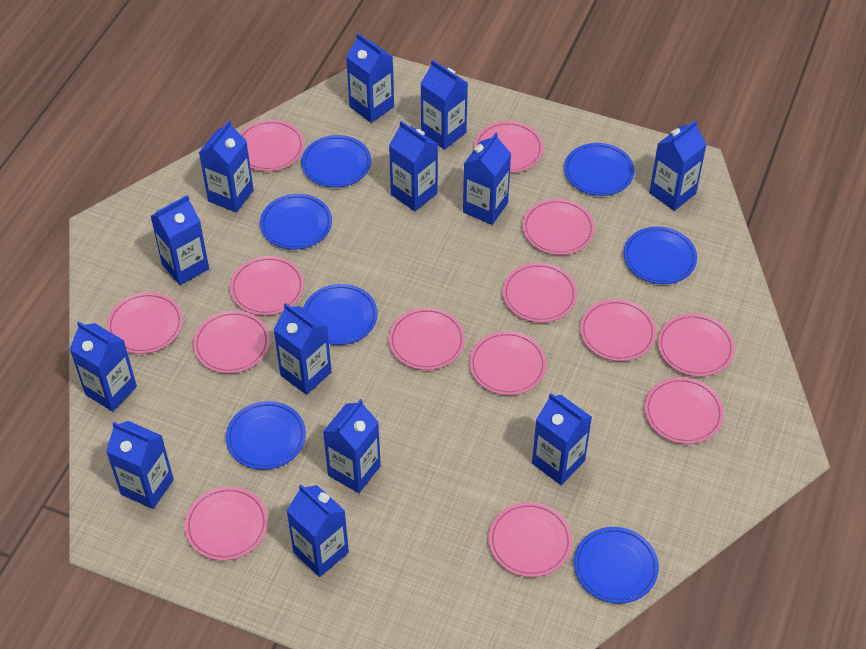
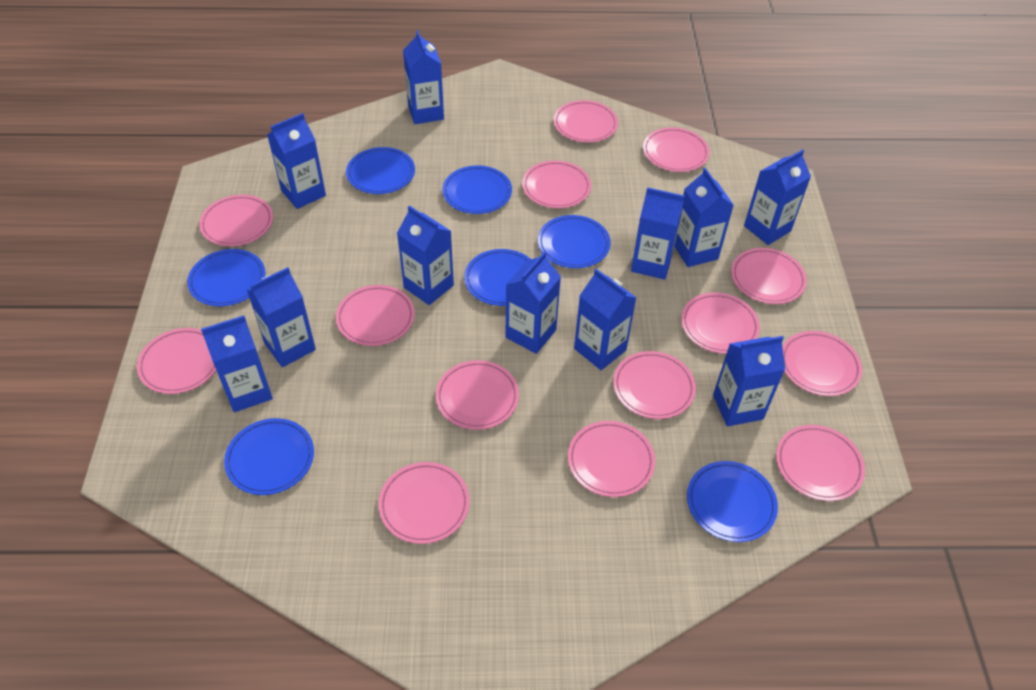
blue carton: [70,322,137,412] [106,421,174,509] [151,195,209,285] [199,120,254,213] [273,303,331,395] [286,485,349,577] [323,399,381,493] [346,33,394,123] [389,121,438,211] [420,60,468,150] [463,132,511,225] [532,393,592,485] [649,120,707,211] = 13 -> [201,315,273,412] [247,267,316,367] [267,113,326,209] [397,205,454,305] [403,30,444,124] [505,251,561,354] [574,269,636,370] [631,187,685,280] [674,168,734,267] [713,336,785,427] [744,149,811,245] = 11

